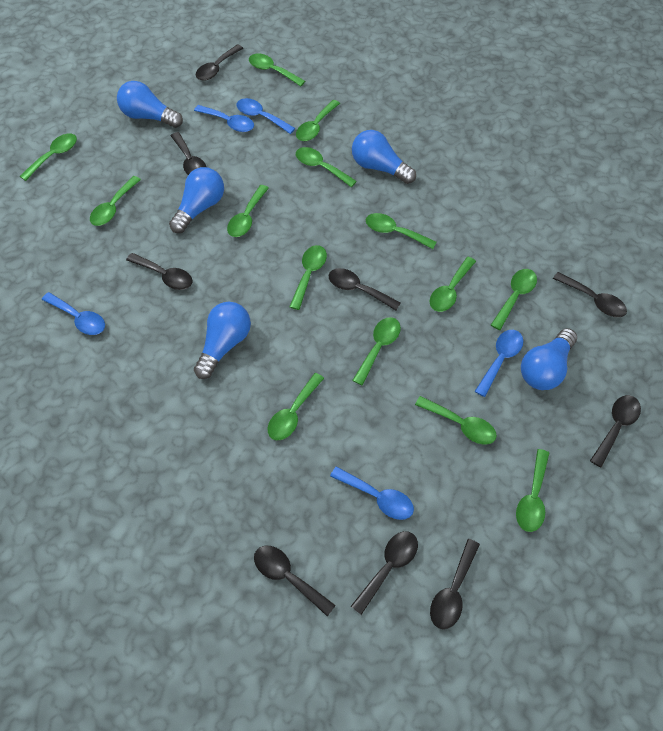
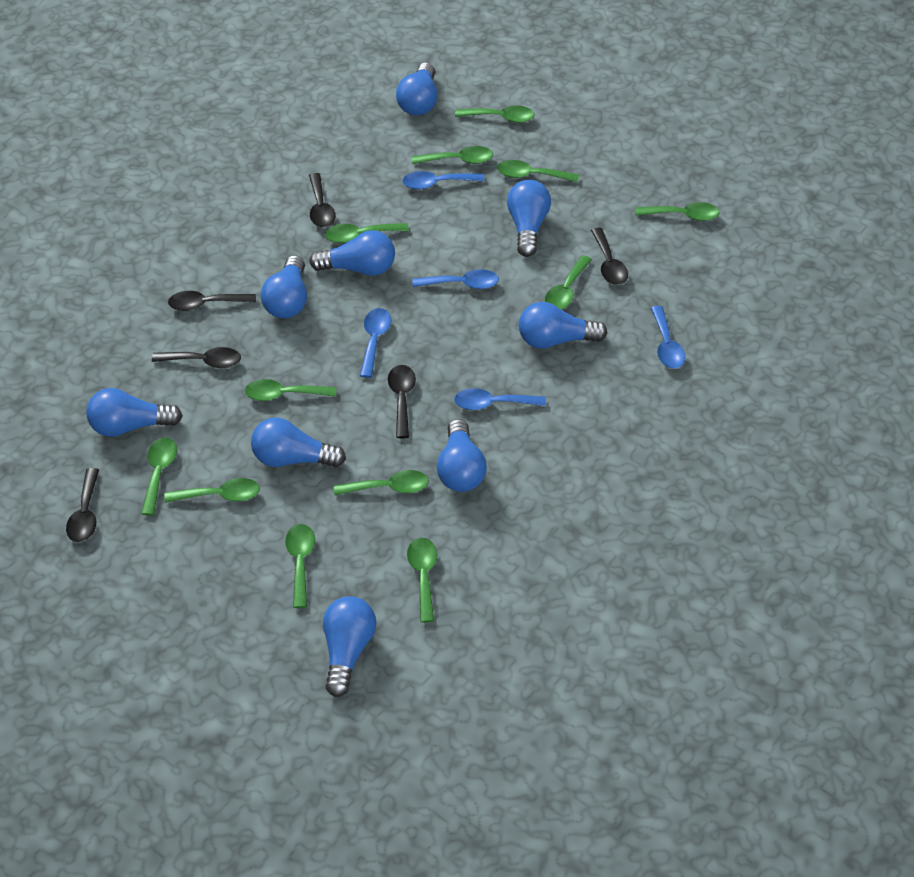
black spoon: [126,253,192,290] [171,132,206,175] [196,44,243,81] [254,546,336,616] [328,268,401,310] [351,531,418,615] [430,539,480,629] [553,272,627,317] [590,395,641,467] = 9 -> [66,468,99,542] [152,347,241,368] [168,291,256,311] [309,173,336,227] [388,365,416,438] [591,227,628,285] = 6
blue light bulb: [117,81,183,128] [169,167,224,233] [194,302,251,379] [352,130,416,184] [521,328,577,390] = 5 -> [86,388,183,437] [251,417,346,467] [261,255,307,318] [309,230,395,276] [323,596,376,697] [396,62,438,116] [437,419,487,492] [507,179,551,257] [519,302,607,349] = 9
green spoon: [20,133,77,181] [90,176,141,226] [227,185,269,237] [249,54,305,86] [268,373,324,440] [289,245,327,310] [296,100,340,141] [296,147,357,187] [352,317,401,385] [366,213,436,249] [415,396,497,445] [430,257,476,312] [491,269,537,330] [516,449,549,532] = 14 -> [141,437,177,516] [164,478,260,503] [245,379,336,401] [285,524,315,608] [325,223,409,243] [334,470,429,495] [407,538,437,623] [412,146,493,164] [455,106,534,123] [497,160,579,182] [545,255,592,309] [635,202,720,221] = 12

